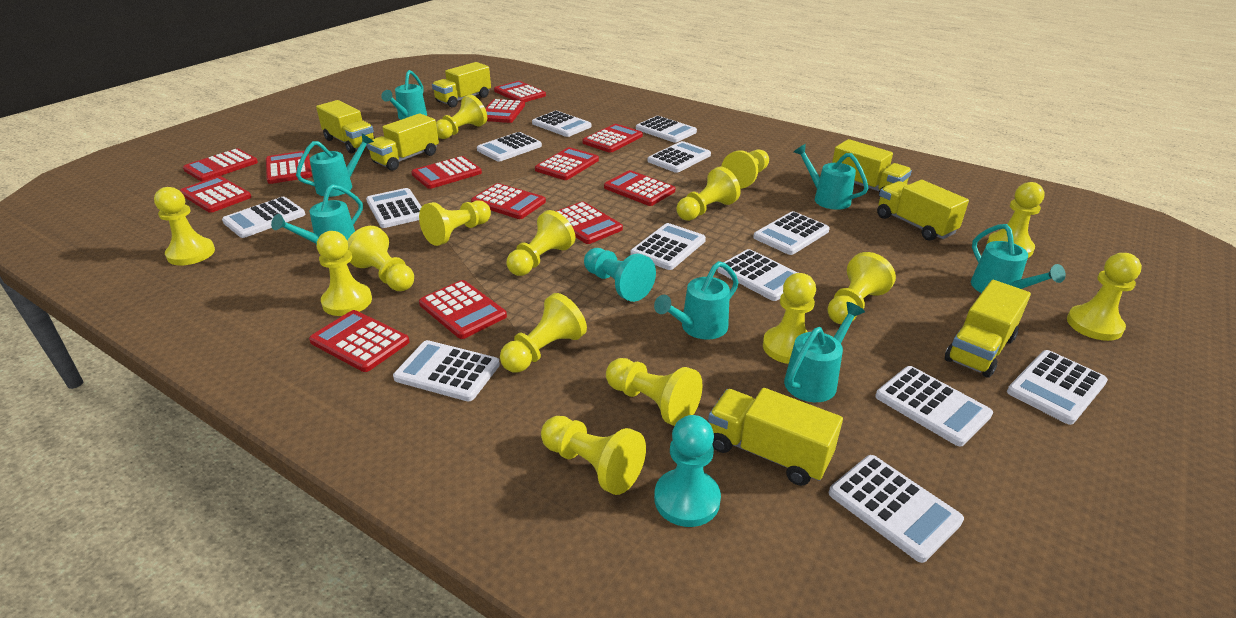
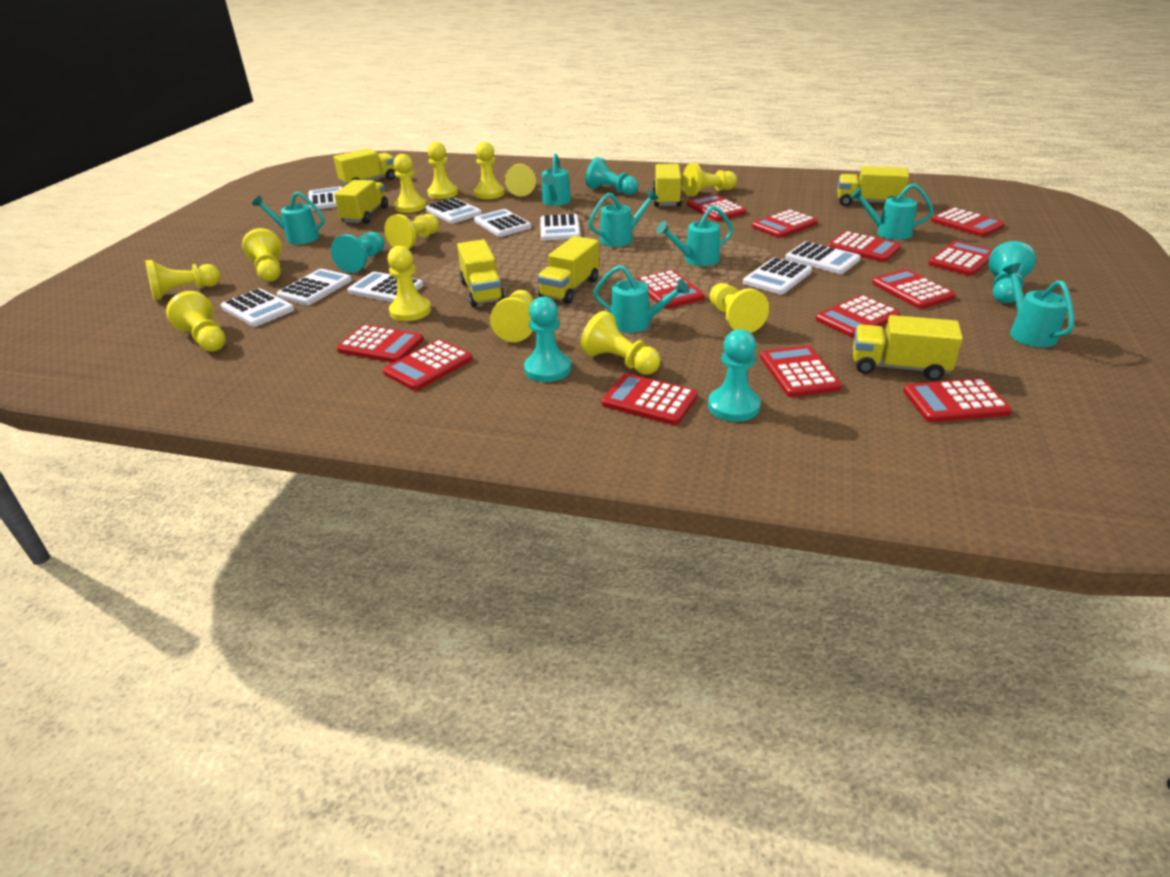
turquoise pawn: [584,248,656,302] [654,415,721,527] = 2 -> [331,232,384,273] [524,297,571,382] [585,157,638,195] [708,329,761,422] [988,241,1036,303] = 5
white calculator: [222,197,305,238] [366,188,422,228] [393,340,500,402] [477,132,542,162] [532,111,591,137] [630,223,706,270] [636,116,697,143] [648,141,711,173] [717,249,798,301] [753,211,830,255] [829,455,964,563] [875,366,993,446] [1007,350,1108,425] = 13 -> [221,288,295,327] [277,269,352,305] [308,186,343,210] [348,272,424,302] [425,198,482,224] [474,209,532,237] [540,214,581,241] [743,257,812,294] [785,241,861,274] = 9
yellow pawn: [154,187,215,265] [317,231,372,316] [347,226,414,291] [419,200,491,246] [436,95,487,139] [500,293,587,372] [506,210,575,276] [541,416,646,495] [606,358,703,426] [676,167,741,221] [721,150,769,189] [763,273,816,364] [827,252,896,324] [987,182,1045,258] [1067,253,1142,341] = 15 -> [145,260,221,300] [166,291,226,352] [242,228,282,282] [384,214,439,249] [388,246,431,321] [394,154,426,213] [427,142,458,199] [474,142,505,199] [490,290,533,342] [505,164,536,197] [581,311,660,375] [683,163,737,196] [710,283,769,333] = 13

